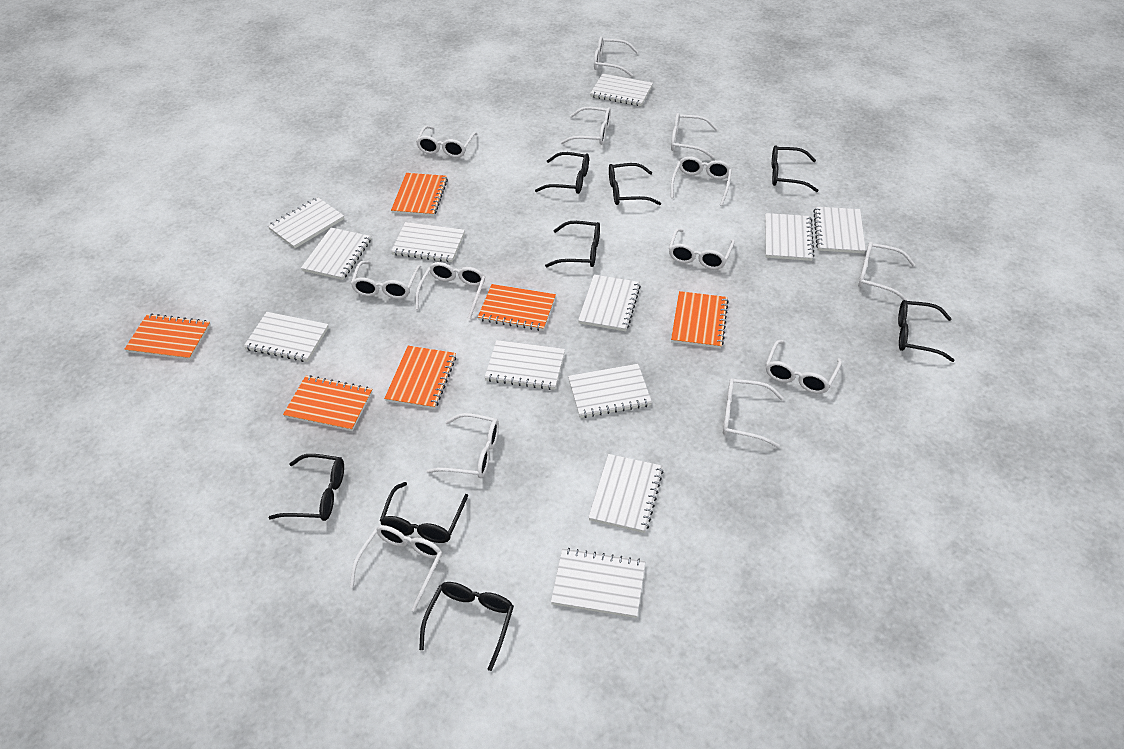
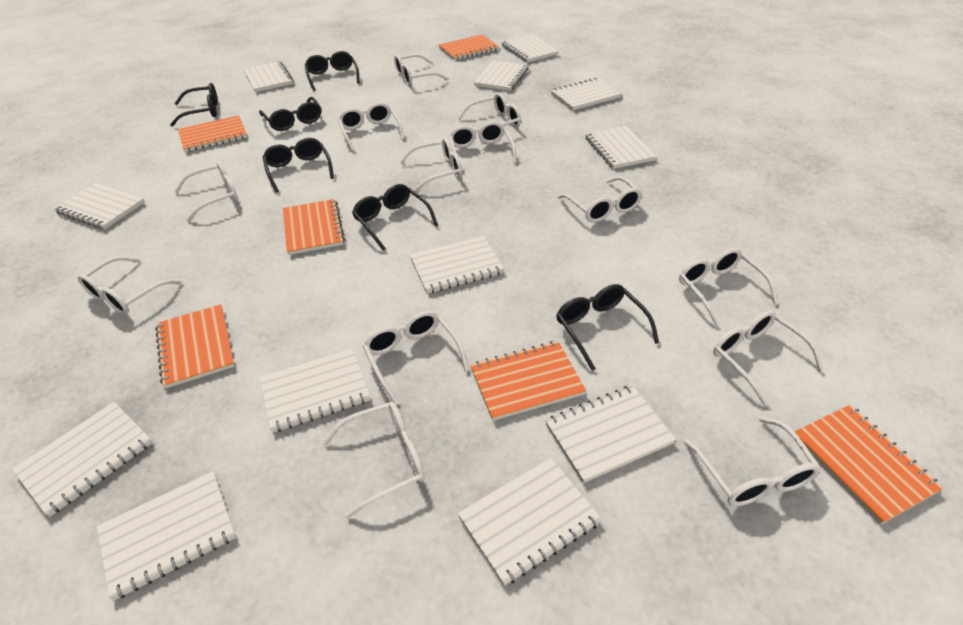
black glasses: [269,454,344,521] [380,482,468,543] [419,582,514,671] [535,152,589,194] [545,221,600,267] [609,163,661,205] [772,145,818,192] [898,300,955,362] = 8 -> [170,83,218,127] [259,97,321,131] [263,138,334,193] [305,51,360,91] [352,184,438,250] [557,284,659,371] = 6

